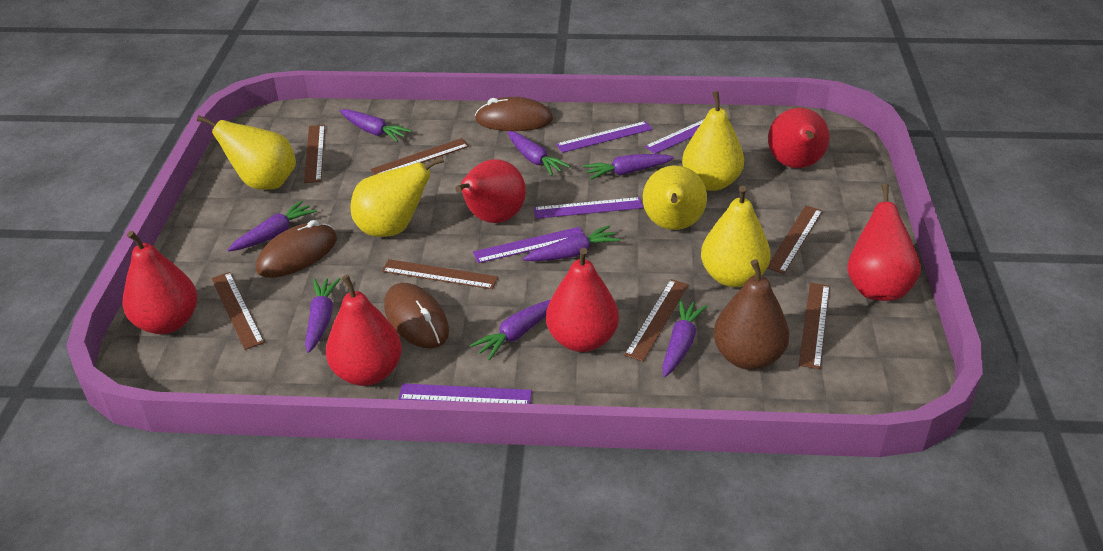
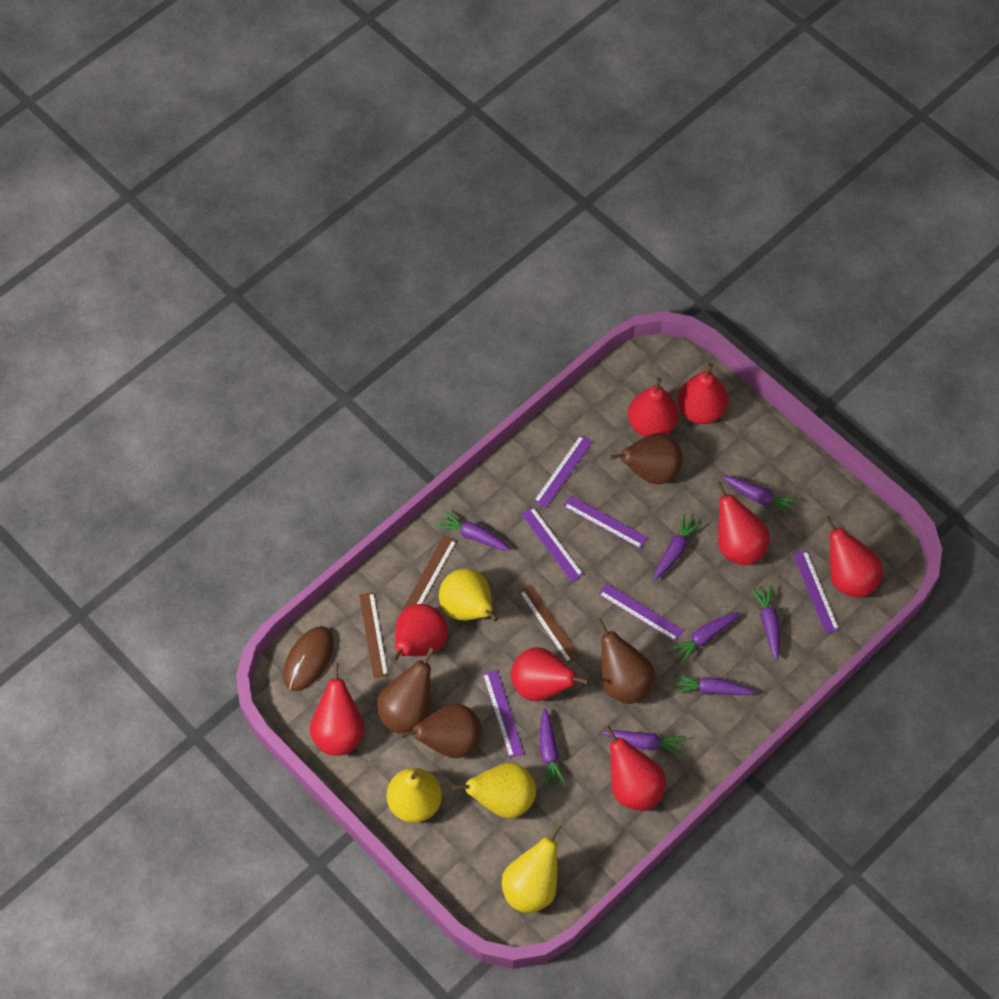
brown mouse: [256,220,337,278] [384,283,449,348] [475,97,553,131] = 3 -> [283,626,334,691] = 1
brown pear: [713,259,789,370] = 1 -> [377,648,435,734] [400,703,482,758] [596,619,655,704] [610,433,683,485] = 4
brown ruler: [211,272,264,350] [304,125,325,183] [370,138,469,175] [382,259,498,289] [624,279,689,361] [767,206,823,274] [799,283,830,369] = 7 -> [359,592,388,678] [403,535,457,610] [519,585,581,664] = 3
purple ruler: [398,383,532,404] [473,227,584,263] [533,197,643,219] [556,121,653,153] [645,119,730,154] = 5 -> [483,670,524,758] [521,507,584,582] [534,435,592,508] [563,495,648,549] [598,583,684,642] [793,550,839,634] = 6
red pear: [123,231,197,334] [326,275,402,386] [455,159,526,223] [546,248,619,352] [768,108,830,168] [847,183,921,301] = 6 -> [310,663,364,756] [392,604,448,662] [511,647,589,701] [605,726,666,811] [628,378,679,437] [677,363,728,424] [715,481,770,566] [824,516,883,598] = 8
yellow pear: [197,115,296,190] [350,156,444,237] [643,165,707,230] [682,91,744,191] [701,186,771,287] = 5 -> [387,768,442,823] [439,568,498,622] [452,763,536,819] [502,824,562,913] = 4

